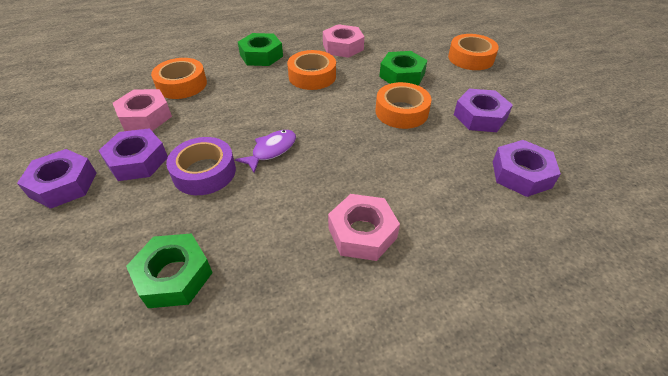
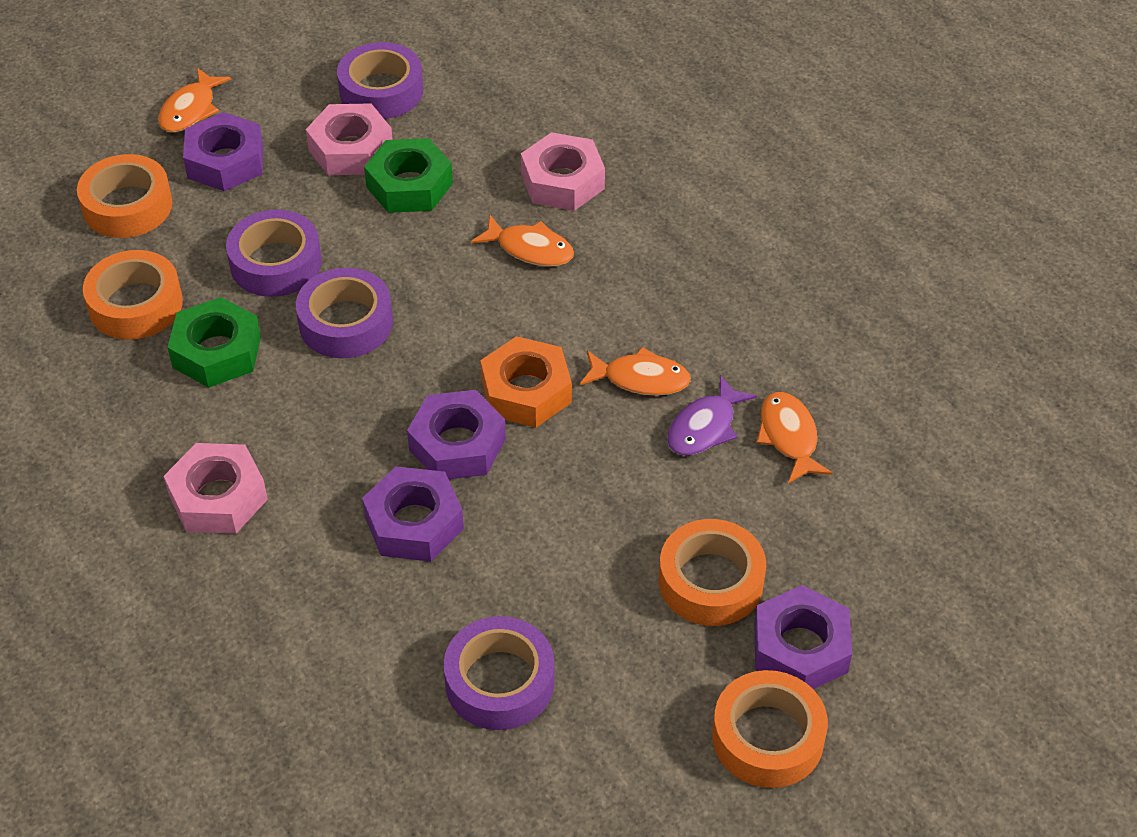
green nut: [126,233,213,308] [238,33,283,66] [379,51,427,86] = 3 -> [167,297,261,388] [364,138,453,213] = 2
orange fish: none = 0 -> [158,68,231,132] [471,215,574,267] [580,347,691,396] [756,392,833,483] = 4
orange nut: none = 0 -> [480,336,572,428] = 1
purple tape: [166,137,236,195] = 1 -> [226,210,322,297] [296,268,393,358] [337,42,423,119] [444,616,555,730] = 4

